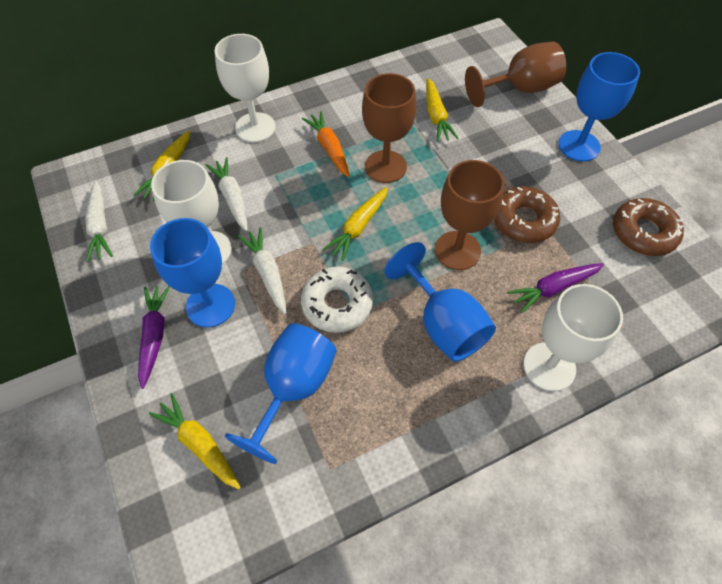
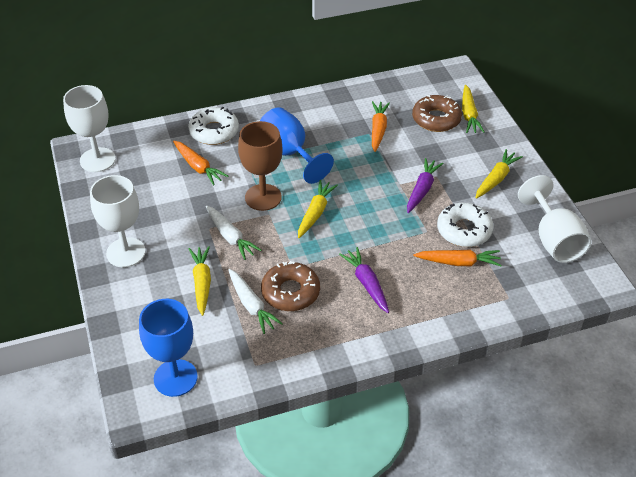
blue goblet: [150,218,235,327] [225,323,337,464] [384,242,496,362] [558,52,640,162] = 4 -> [139,299,198,397] [260,107,334,184] = 2
brown goblet: [362,73,416,183] [435,160,504,270] [465,41,566,107] = 3 -> [238,121,282,211] = 1
orange carrot: [302,111,350,177] = 1 -> [173,141,228,186] [372,101,390,152] [414,249,502,266] = 3
white carrot: [85,181,113,262] [206,157,248,231] [238,227,286,314] = 3 -> [206,205,262,260] [228,269,283,334] = 2
white donut: [301,267,373,333] = 1 -> [188,107,239,145] [437,203,494,247] = 2

